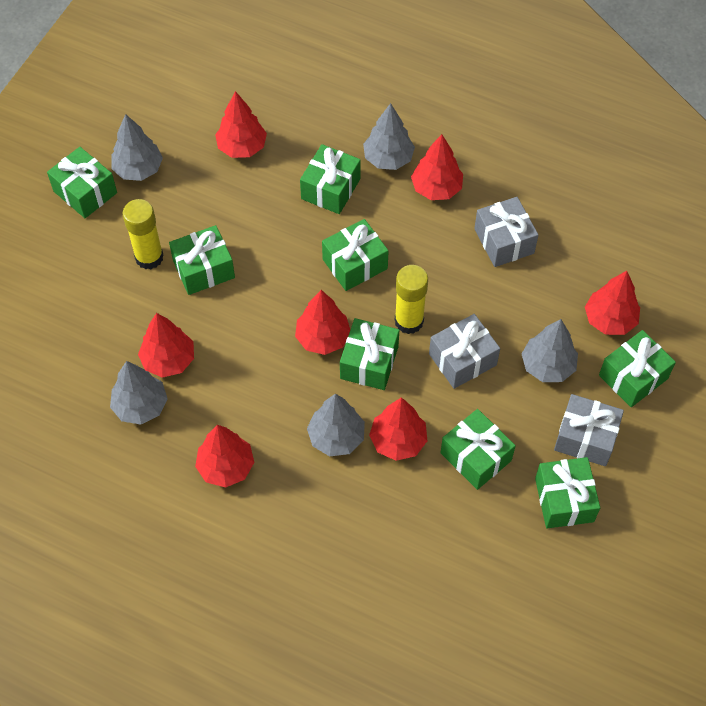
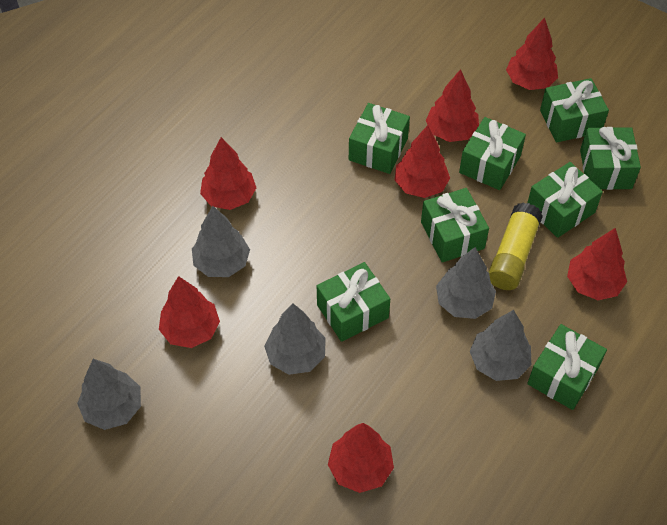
grey gift: [429,314,500,389] [474,197,538,267] [554,394,624,466] = 3 -> none = 0
yellow glue stick: [123,199,164,269] [395,265,428,334] = 2 -> [488,203,543,290] = 1

